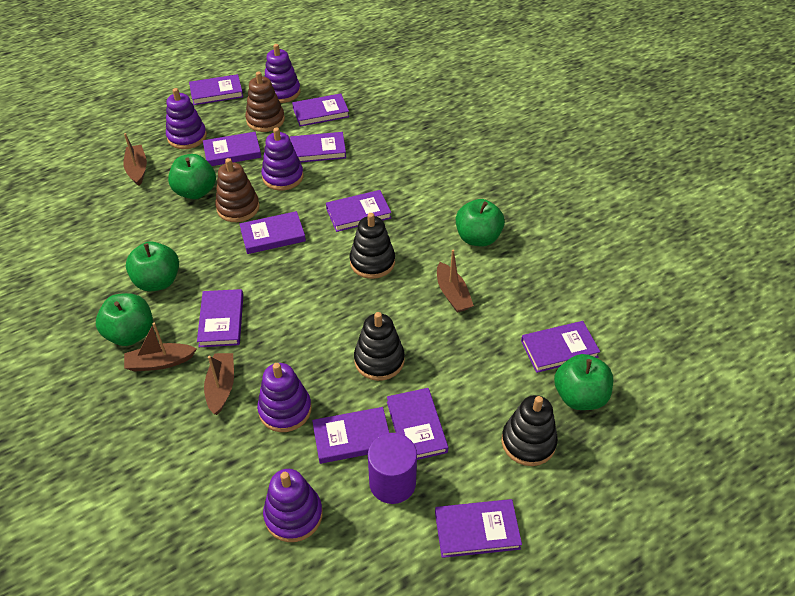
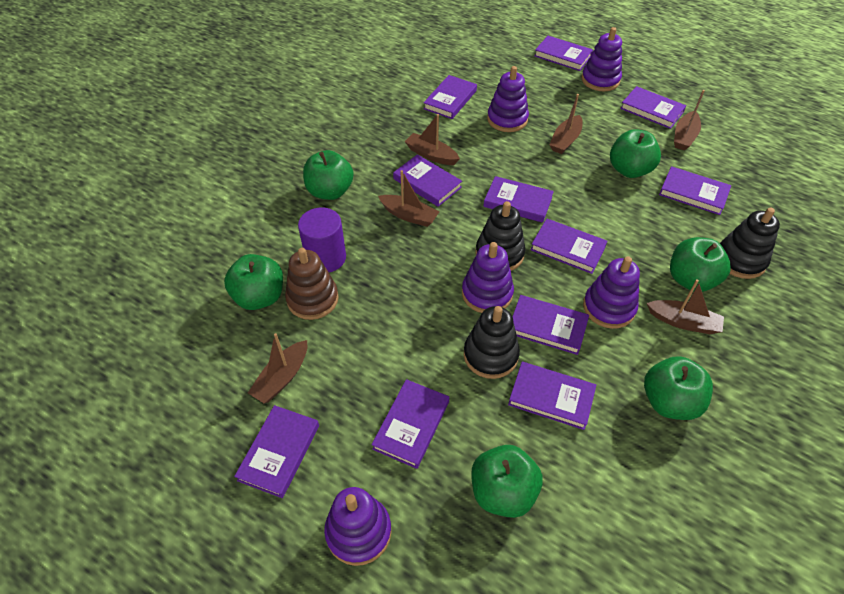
brown boat: [123,133,147,186] [124,323,196,372] [204,353,234,415] [437,250,474,313] = 4 -> [248,333,307,403] [378,170,439,227] [404,114,460,165] [549,94,583,154] [647,279,724,334] [674,90,705,151] = 6
brown stacking toy: [215,158,260,222] [245,71,285,132] = 2 -> [285,248,339,320] = 1
green apple: [96,293,153,346] [126,241,179,291] [168,154,216,199] [456,199,505,246] [554,354,613,410] = 5 -> [224,254,283,310] [303,150,353,200] [471,445,543,518] [610,129,661,178] [644,356,713,420] [670,237,731,292] = 6

